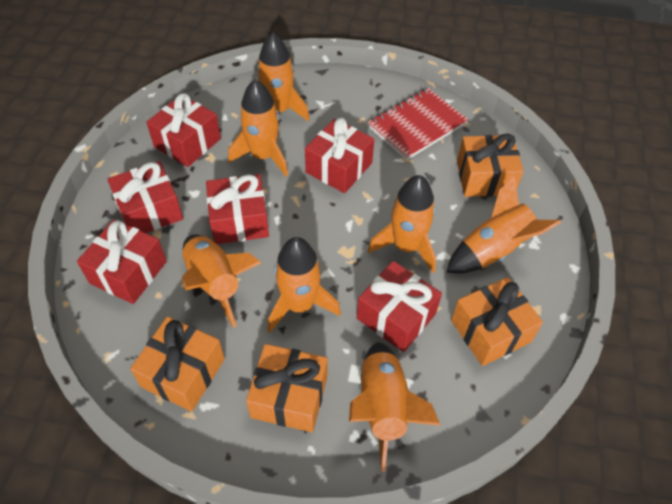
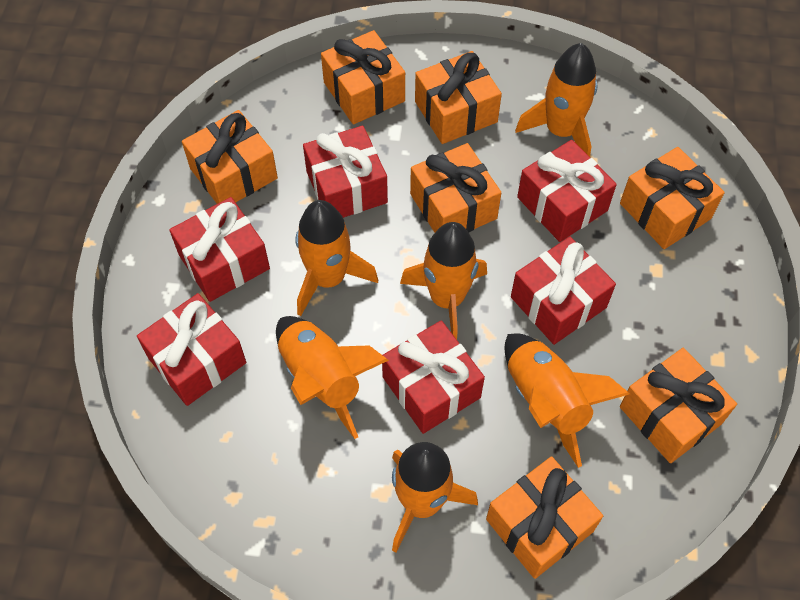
orange gift: [130,317,225,412] [246,344,328,432] [451,277,543,366] [457,134,524,197] = 4 -> [182,110,278,204] [321,30,405,125] [410,143,501,233] [415,51,502,144] [486,456,603,579] [620,147,725,249] [620,348,737,463] = 7
orange rocket: [182,234,261,328] [228,79,288,176] [257,33,310,121] [268,237,341,332] [349,342,441,472] [368,175,436,273] [446,176,561,274] = 7 -> [276,316,389,439] [296,200,378,316] [392,442,478,553] [400,222,487,339] [504,333,629,468] [515,43,597,157] = 6
red notebook: [367,88,469,160] = 1 -> none = 0

